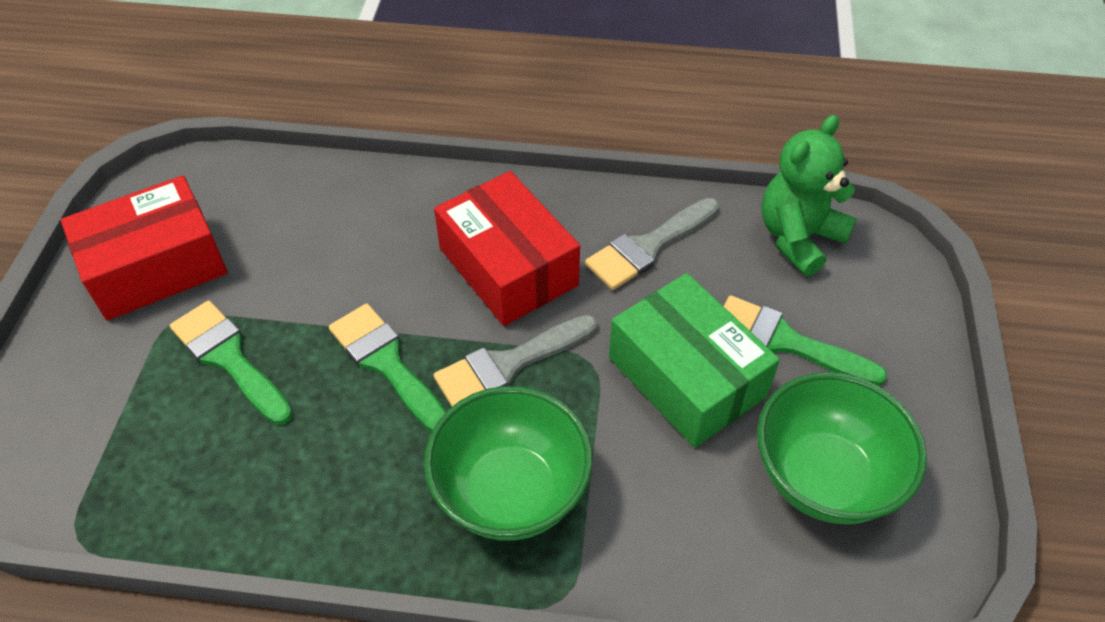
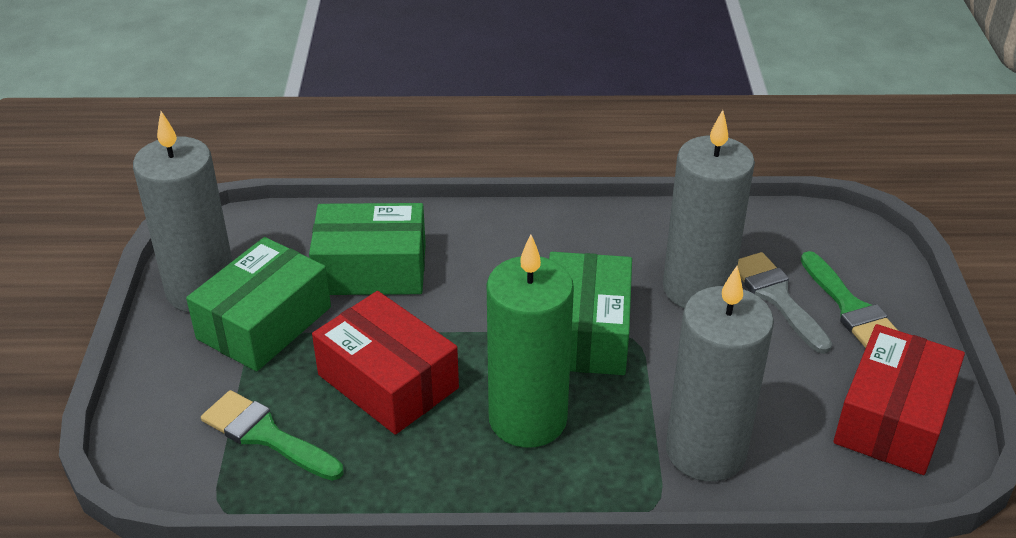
green bowl: [424,386,593,541] [757,372,927,525] = 2 -> none = 0
green box: [609,273,780,448] = 1 -> [186,237,331,371] [309,203,426,295] [549,252,632,375] = 3
green brush: [170,300,293,425] [329,303,446,432] [724,295,887,386] = 3 -> [201,390,343,481] [801,251,898,348] = 2
green candle: none = 0 -> [487,235,574,448] = 1
green teddy bear: [761,115,857,276] = 1 -> none = 0
grey brush: [434,315,597,406] [585,198,719,290] = 2 -> [738,252,832,354] = 1
grey candle: none = 0 -> [133,111,233,312] [663,110,755,308] [666,266,774,481] = 3

